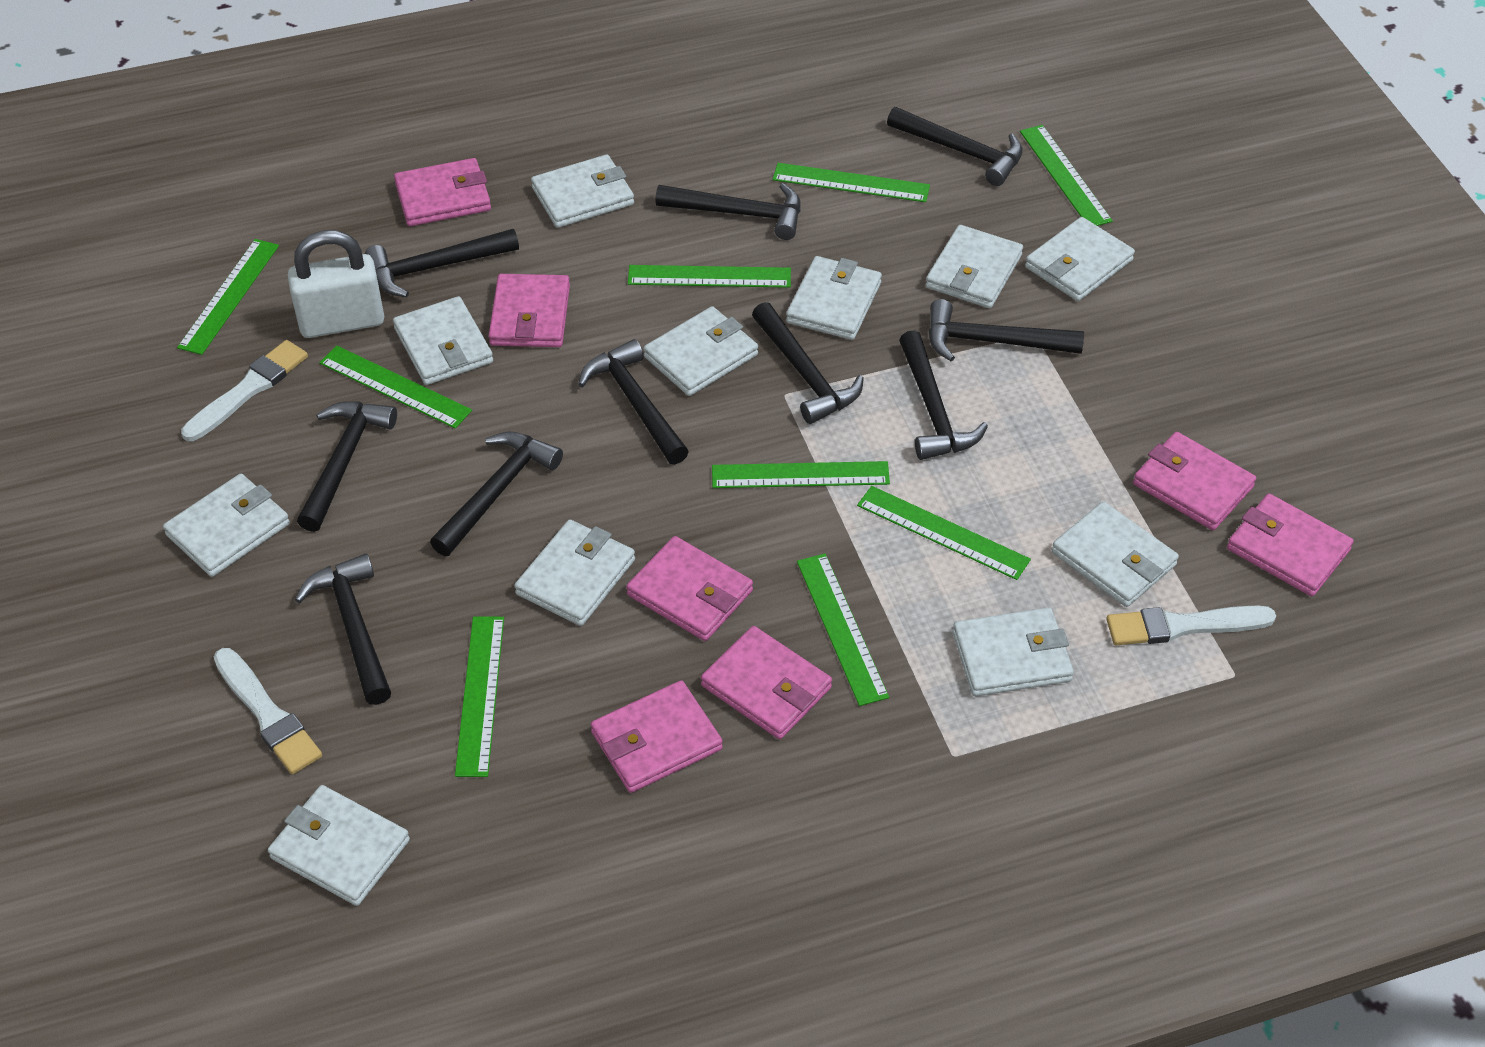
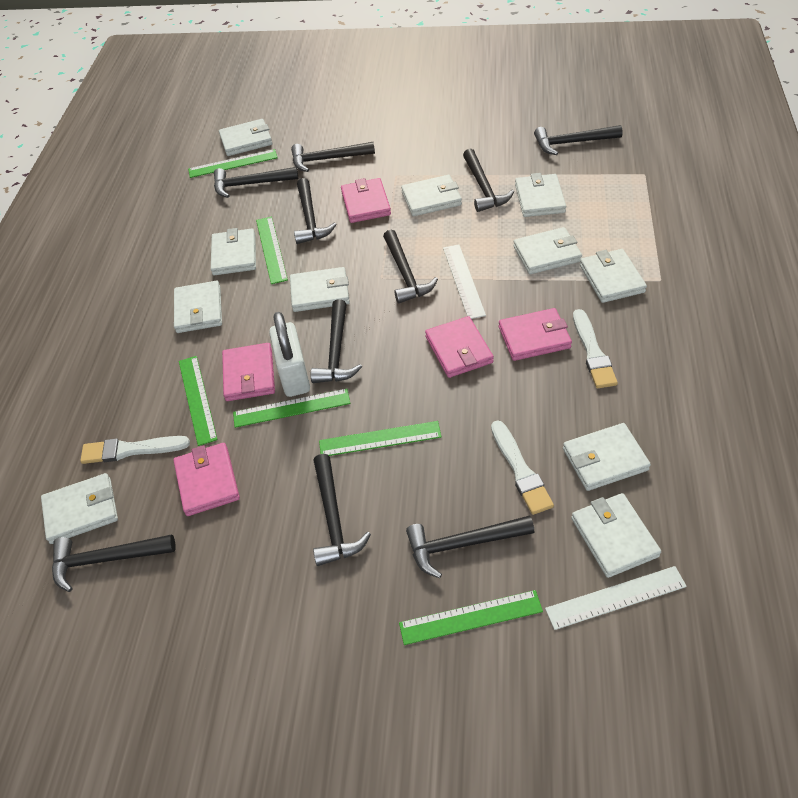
green ruler: [177,239,279,355] [319,345,472,429] [455,616,504,777] [628,265,791,288] [712,461,890,488] [772,163,930,202] [797,554,889,706] [857,486,1031,580] [1020,125,1113,226] = 9 -> [179,356,217,446] [188,149,278,178] [233,389,350,428] [256,217,288,284] [319,421,442,456] [399,590,543,645] = 6
pink wallet: [394,158,491,226] [488,274,570,347] [590,680,723,793] [626,536,753,641] [701,626,832,739] [1133,432,1256,530] [1227,493,1354,596] = 7 -> [173,443,240,516] [222,343,275,401] [341,178,391,223] [425,316,494,378] [499,308,572,361] = 5
white ruler: none = 0 -> [443,245,486,319] [545,566,687,630] = 2

